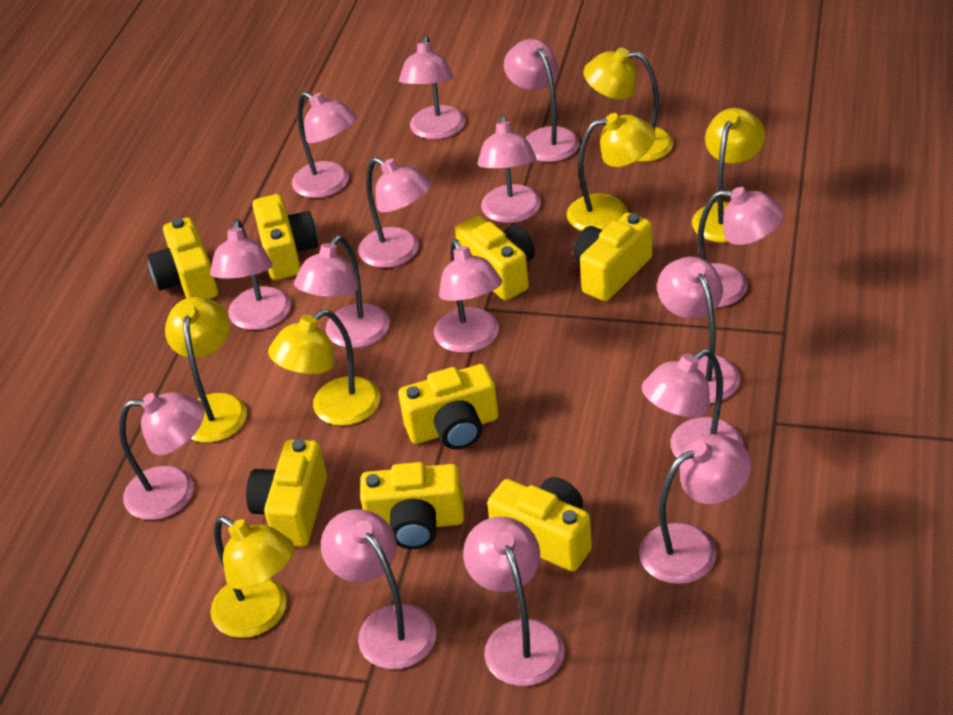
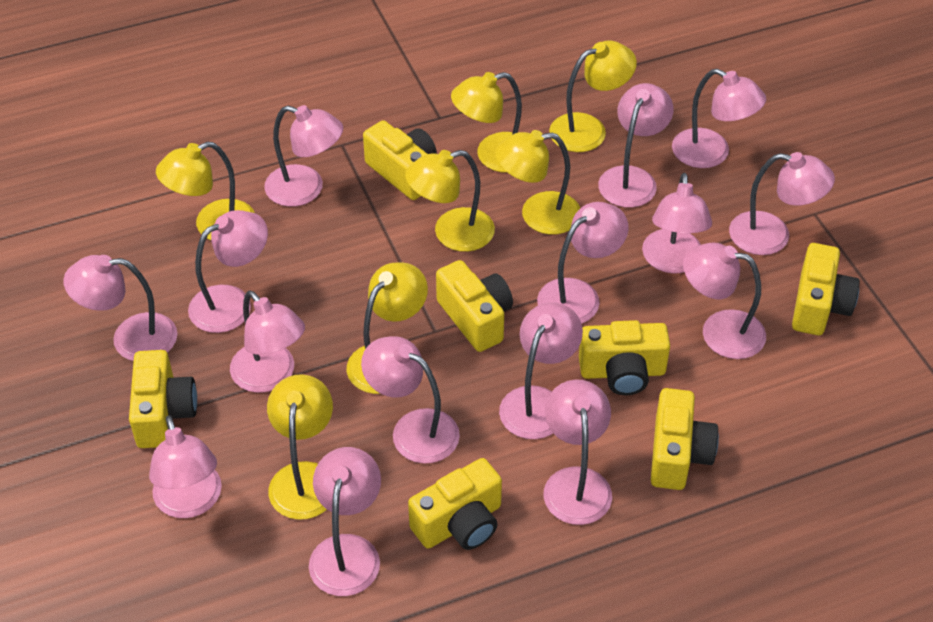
yellow camera: [147,217,218,299] [246,439,327,547] [252,194,318,280] [360,462,464,549] [398,364,498,450] [455,215,535,301] [487,477,592,571] [573,212,652,302] = 8 -> [129,350,197,448] [363,120,437,200] [408,458,502,550] [436,260,513,352] [579,320,670,395] [651,388,719,490] [792,243,860,335] = 7
yellow lamp: [165,297,247,443] [210,516,294,638] [268,310,380,426] [567,113,656,231] [584,48,673,162] [692,108,765,243] = 6 -> [156,141,255,240] [267,374,333,520] [346,262,428,394] [405,150,495,252] [451,72,522,173] [495,130,580,235] [549,41,637,152] = 7

